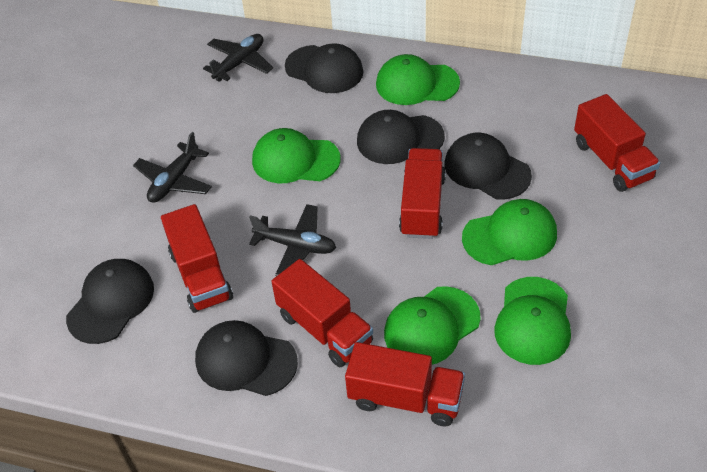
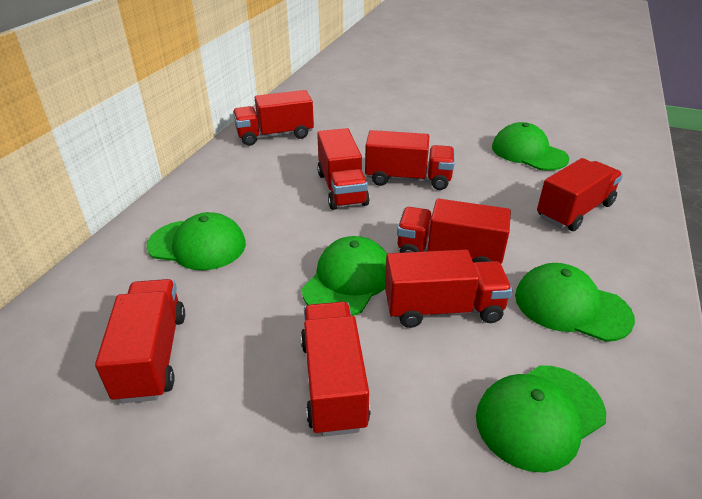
black cap: [66,259,154,344] [195,320,298,396] [285,43,364,93] [357,110,445,164] [445,133,532,200] = 5 -> none = 0
black plane: [133,132,212,203] [203,34,273,82] [249,204,336,276] = 3 -> none = 0
red truck: [161,204,233,313] [271,259,373,367] [345,342,465,426] [399,148,446,239] [574,94,660,192] = 5 -> [95,279,185,403] [233,90,314,146] [301,302,370,437] [317,128,370,210] [365,130,455,190] [385,250,512,328] [397,199,511,264] [537,158,623,231] = 8

